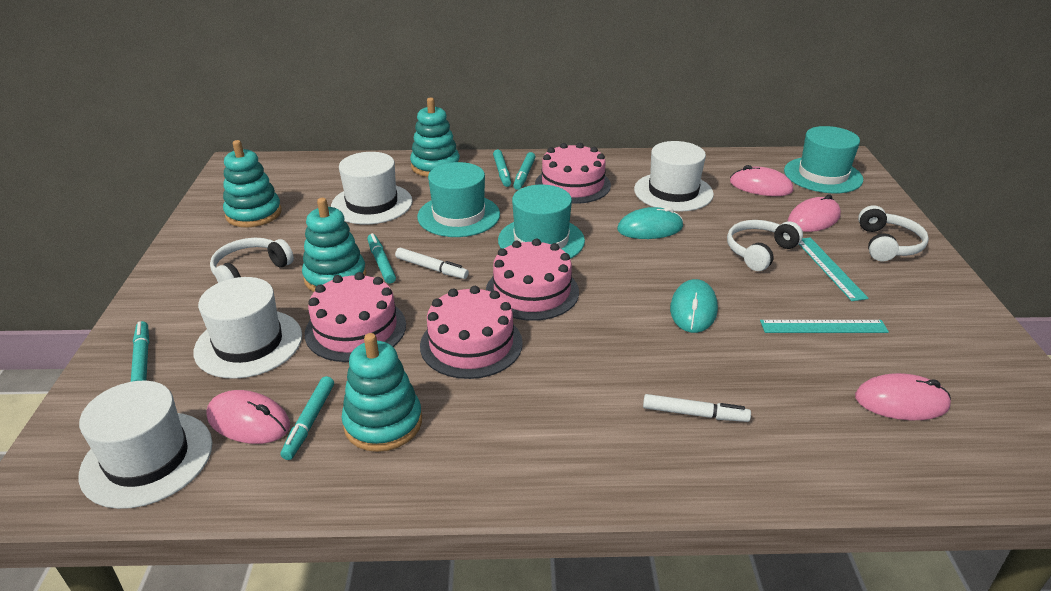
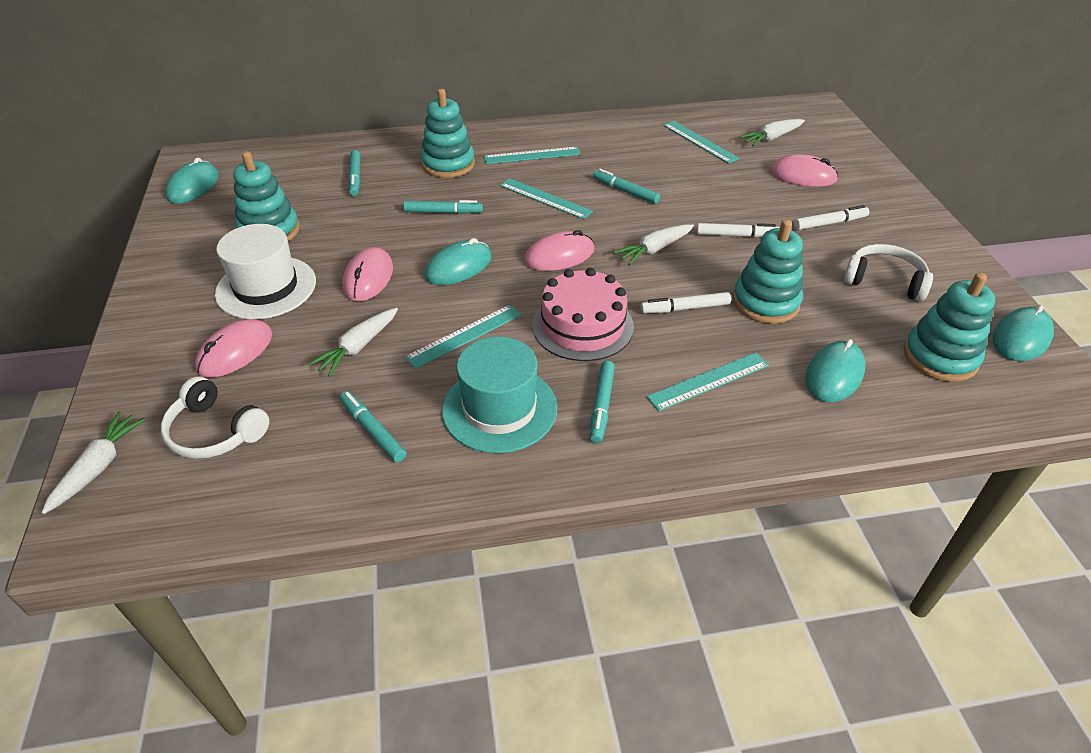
pink cake: [305,272,406,362] [420,286,523,379] [486,239,579,321] [535,143,611,204] = 4 -> [532,268,634,361] = 1
turquoise hat: [417,162,500,237] [498,185,585,259] [784,126,863,193] = 3 -> [442,336,557,453] = 1
turquoise mouse: [617,207,683,239] [670,279,718,333] = 2 -> [165,158,219,204] [425,238,492,285] [805,339,866,402] [993,305,1054,361] = 4
turquoise ruler: [760,320,889,333] [799,237,869,301] = 2 -> [405,305,521,369] [484,147,581,164] [500,178,593,219] [647,352,769,411] [663,121,739,164] = 5
white carrot: none = 0 -> [41,412,146,514] [309,308,398,377] [613,224,694,265] [739,119,805,146] = 4
white hat: [79,381,212,509] [193,277,302,379] [331,152,413,224] [634,141,714,212] = 4 -> [215,224,316,319] = 1
white headphones: [210,238,294,283] [727,220,803,271] [858,205,929,261] = 3 -> [161,376,269,459] [844,244,933,301] = 2
white marker: [395,248,469,279] [643,394,751,422] = 2 -> [641,292,731,313] [696,223,780,237] [794,205,869,230] = 3

